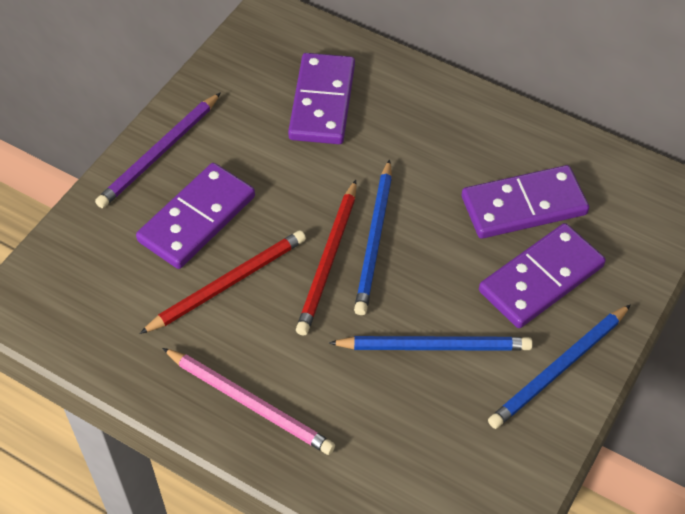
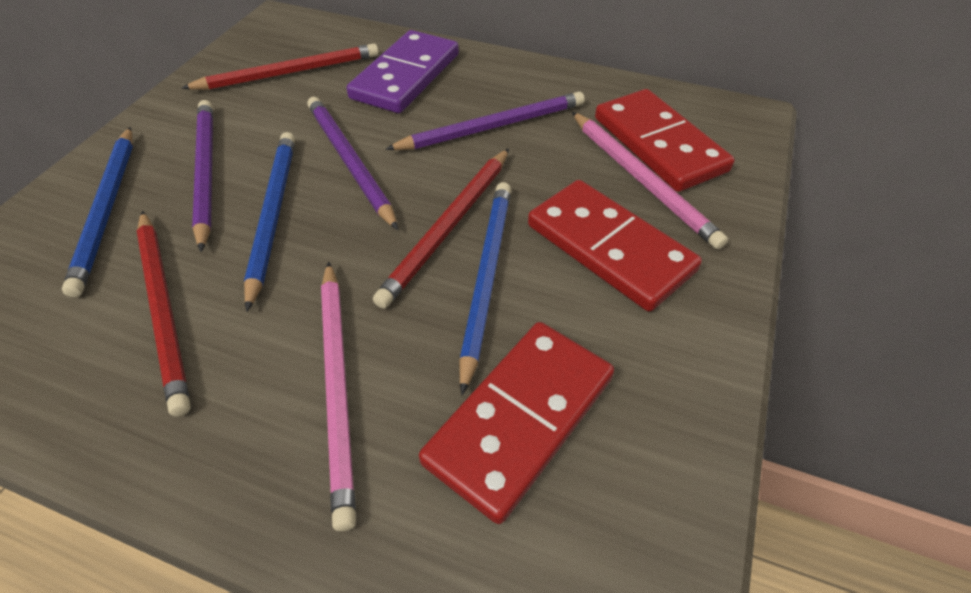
pink pencil: [162,348,335,455] = 1 -> [321,262,356,531] [572,112,728,250] = 2
purple domino: [136,163,255,269] [288,53,355,144] [462,165,589,239] [479,223,606,328] = 4 -> [347,30,459,113] = 1
purple pencil: [95,93,220,208] = 1 -> [192,100,213,252] [307,97,398,230] [385,92,585,150] = 3
red domino: none = 0 -> [419,322,614,524] [528,180,702,312] [595,89,735,192] = 3
red pencil: [140,230,306,334] [296,180,357,335] = 2 -> [137,211,191,417] [181,43,379,90] [373,148,509,309] = 3

